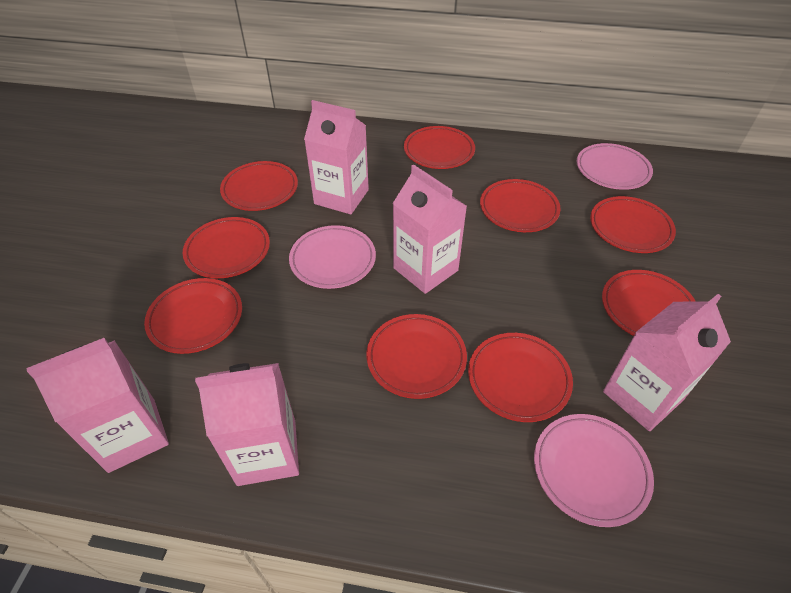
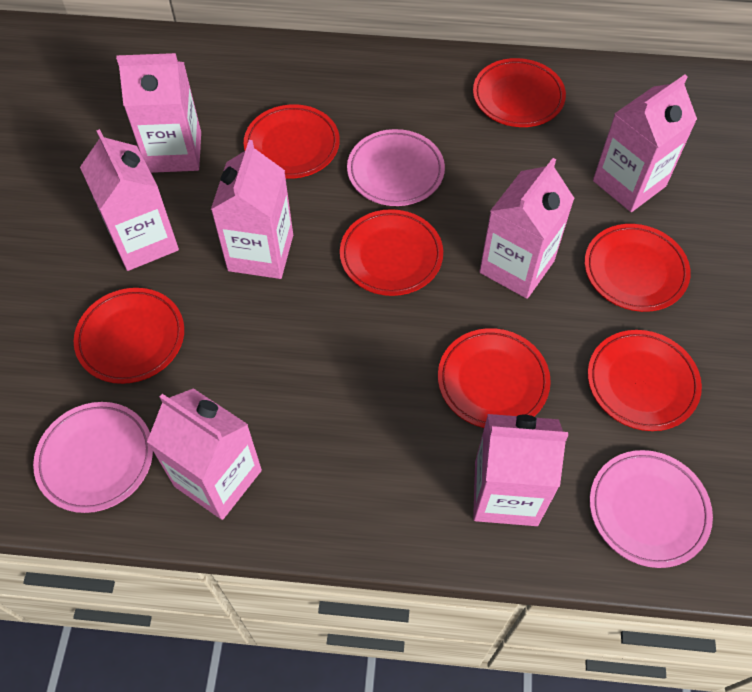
pink carton: [26,338,169,473] [195,363,299,486] [304,100,369,214] [392,164,467,294] [603,294,731,431] = 5 -> [80,129,179,271] [116,53,201,173] [147,388,262,520] [211,140,293,279] [473,414,568,526] [479,158,575,299] [593,75,697,212] = 7
red plate: [144,278,242,354] [183,217,270,278] [220,161,298,211] [366,314,467,399] [404,126,475,169] [468,333,573,422] [480,179,561,232] [590,196,676,253] [602,270,696,336] = 9 -> [74,288,184,384] [244,104,340,179] [340,209,443,296] [438,328,551,428] [473,58,566,127] [584,224,691,312] [588,330,702,431] = 7

